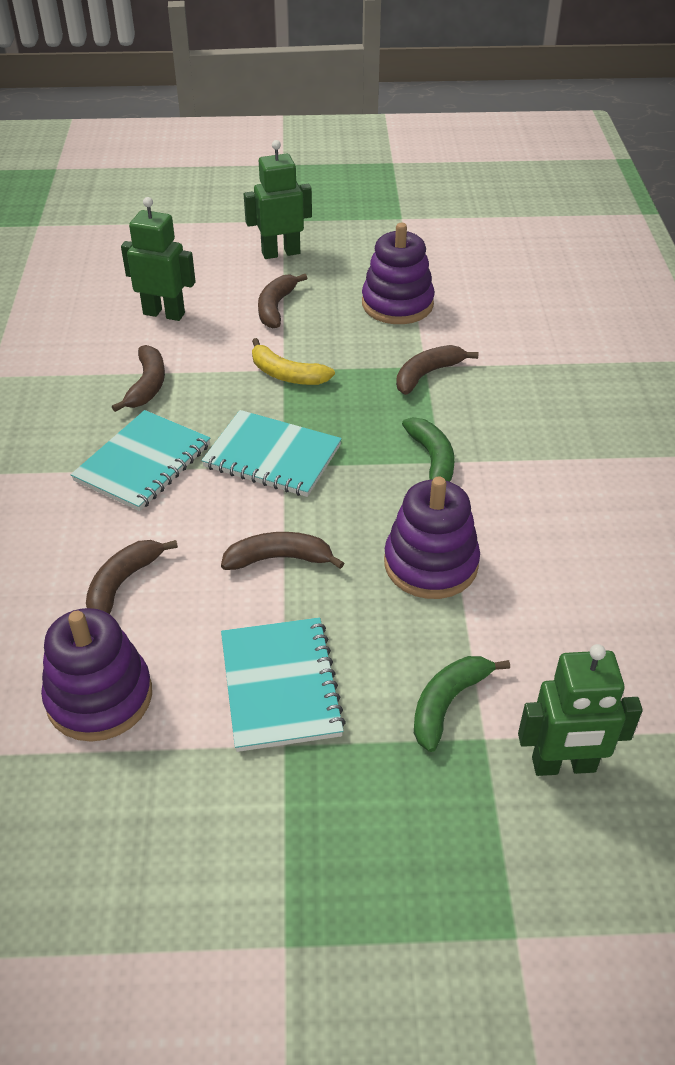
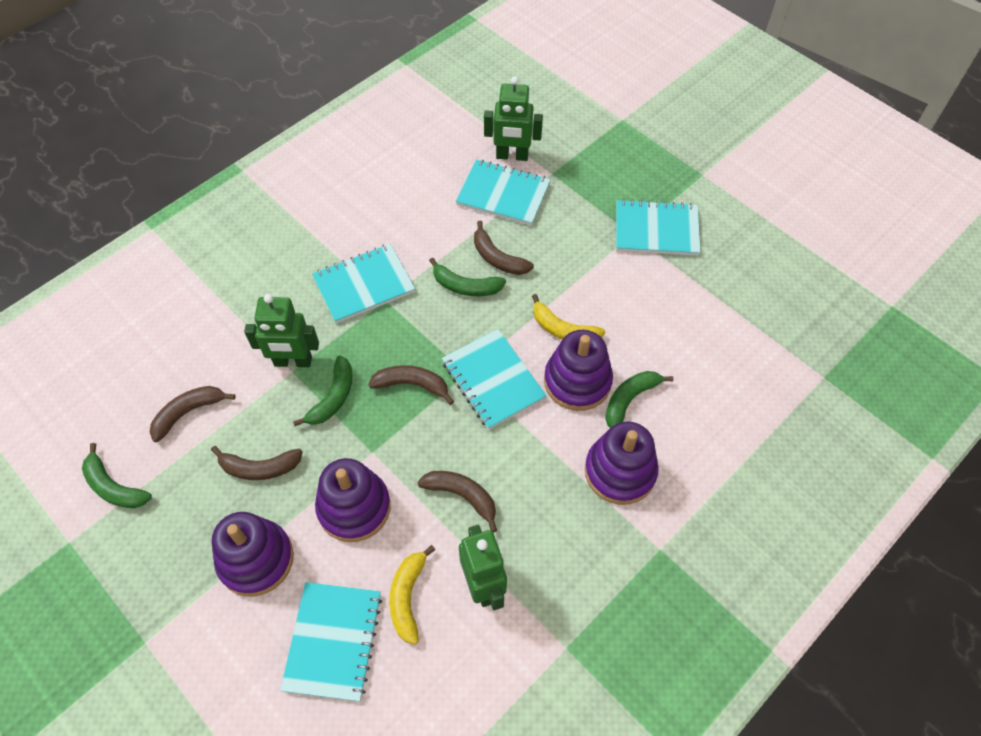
green banana: [402,417,455,482] [414,656,510,752] = 2 -> [82,443,152,508] [293,355,353,426] [429,257,506,296] [605,371,674,428] = 4
purple stacking toy: [41,608,152,742] [362,223,435,324] [384,477,480,599] = 3 -> [212,512,294,597] [315,458,391,542] [544,330,613,411] [585,422,659,505] = 4
turquoise notebook: [71,410,210,511] [201,410,342,497] [221,617,346,752] = 3 -> [280,582,382,702] [312,244,415,324] [442,329,547,429] [456,160,551,226] [616,199,701,256] = 5
yellow banana: [252,338,335,385] = 1 -> [389,545,435,644] [532,294,605,340] = 2

